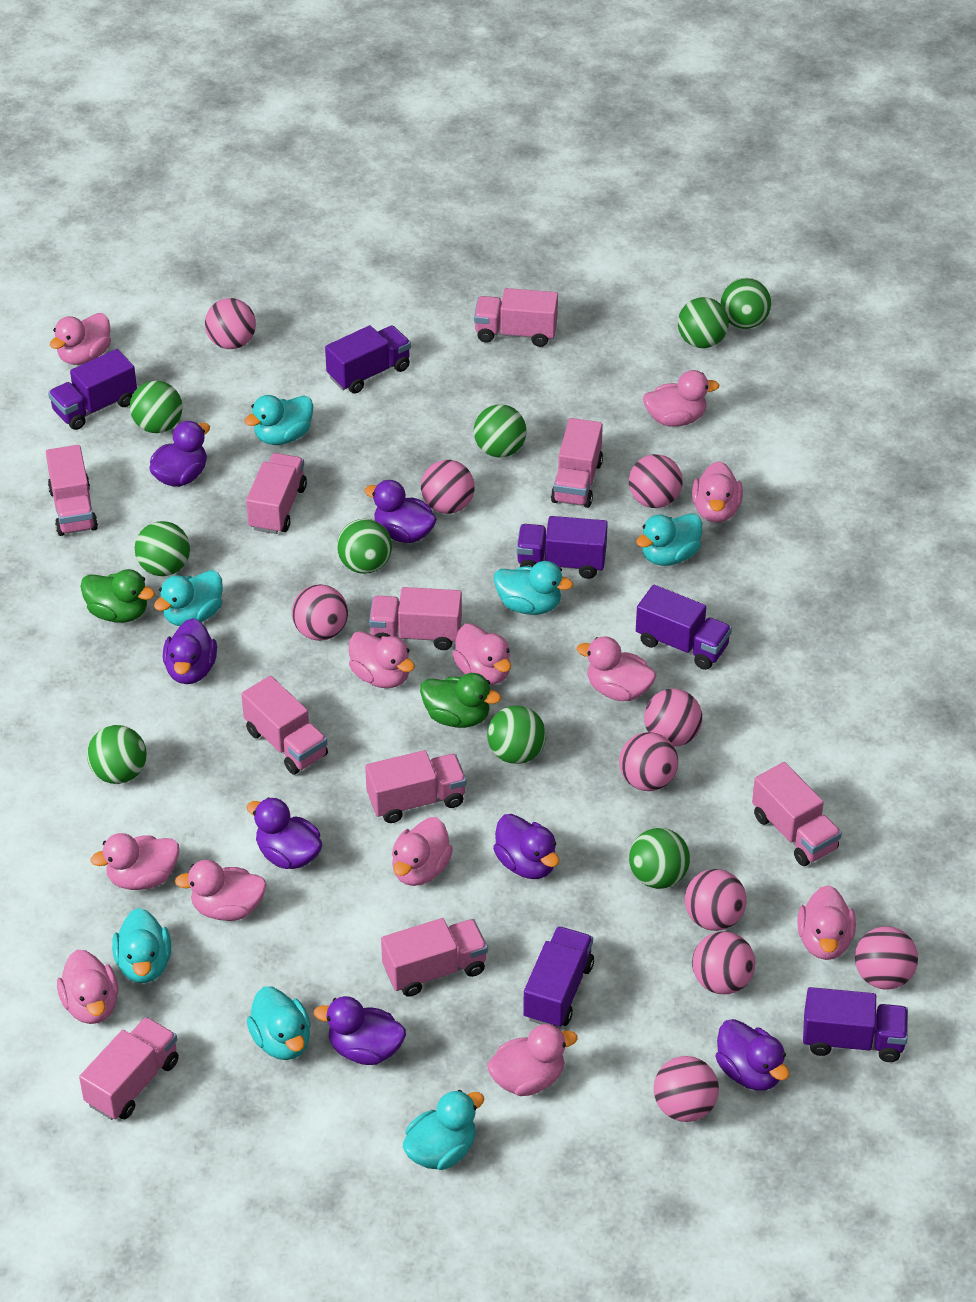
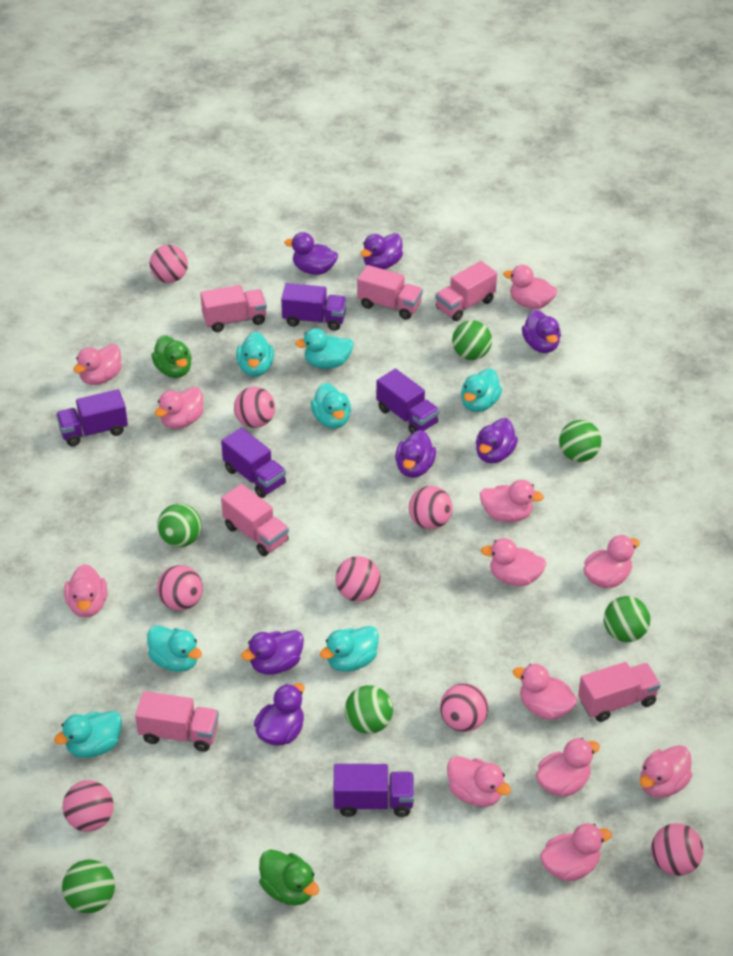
green ball: [87,725,146,784] [130,381,183,433] [135,521,190,576] [337,519,392,574] [474,404,526,457] [487,705,546,764] [629,828,690,889] [678,297,729,348] [720,278,771,329] = 9 -> [62,859,115,913] [157,503,202,547] [345,685,393,734] [452,320,492,360] [559,420,601,462] [604,596,650,642] = 6
pink ball: [205,298,256,349] [292,584,348,641] [421,460,475,514] [619,732,678,791] [629,454,683,508] [644,689,702,747] [654,1056,719,1122] [685,869,747,931] [692,932,755,994] [855,926,918,990] = 10 -> [62,780,114,832] [150,245,188,283] [157,565,203,611] [234,387,275,428] [335,556,381,602] [409,486,452,529] [440,683,488,732] [651,823,703,876] = 8
pink truck: [46,445,98,536] [79,1017,179,1120] [241,676,328,775] [246,453,307,534] [365,750,467,823] [369,587,462,650] [381,918,488,997] [474,288,558,347] [551,418,603,508] [752,762,842,866] = 10 -> [135,691,219,752] [200,285,267,332] [221,484,289,556] [357,265,423,320] [435,261,497,321] [578,662,661,722] = 6
purple truck: [48,349,137,430] [325,325,411,394] [517,516,608,579] [523,926,594,1027] [636,585,732,670] [803,987,908,1062] = 6 -> [56,389,128,446] [221,428,286,498] [281,283,347,331] [333,764,414,817] [376,369,439,434] = 5

